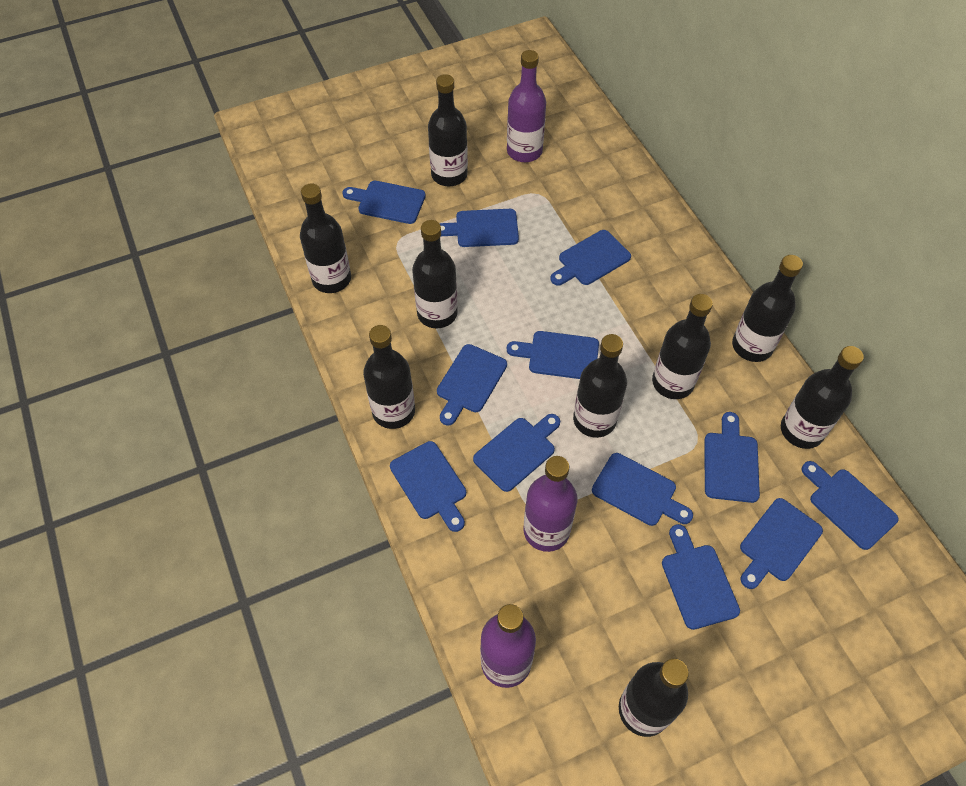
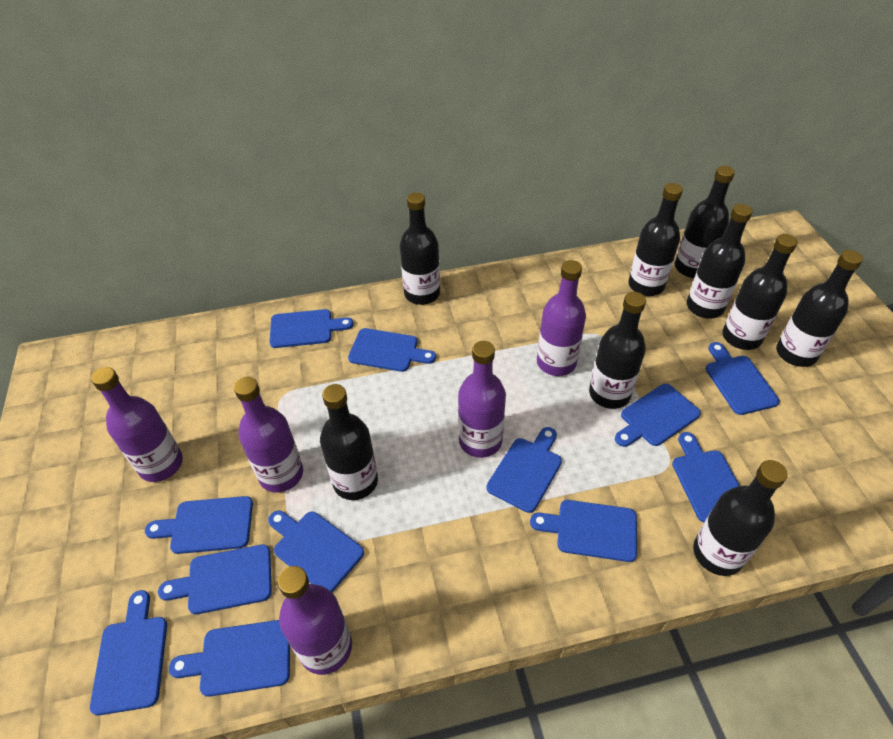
purple bottle: [480,604,536,688] [507,50,546,162] [524,456,577,552] = 3 -> [91,367,183,482] [234,377,303,493] [278,566,352,675] [458,341,506,458] [537,260,586,376] = 5

